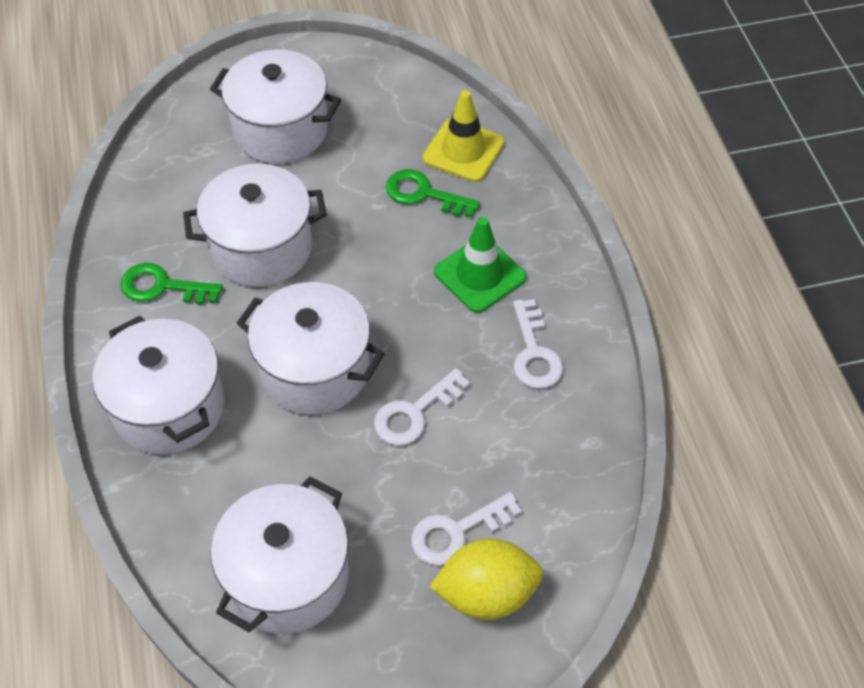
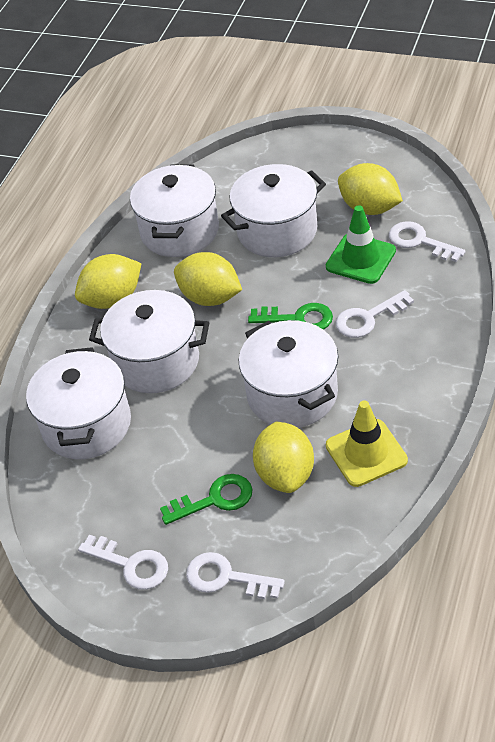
white key: [374,368,470,446] [411,492,522,566] [513,299,563,389] = 3 -> [78,535,168,590] [186,552,285,599] [335,290,414,338] [389,221,466,262] = 4
yellow lemon: [430,539,543,620] = 1 -> [75,254,142,309] [174,252,242,306] [253,422,314,493] [338,163,403,215] = 4

